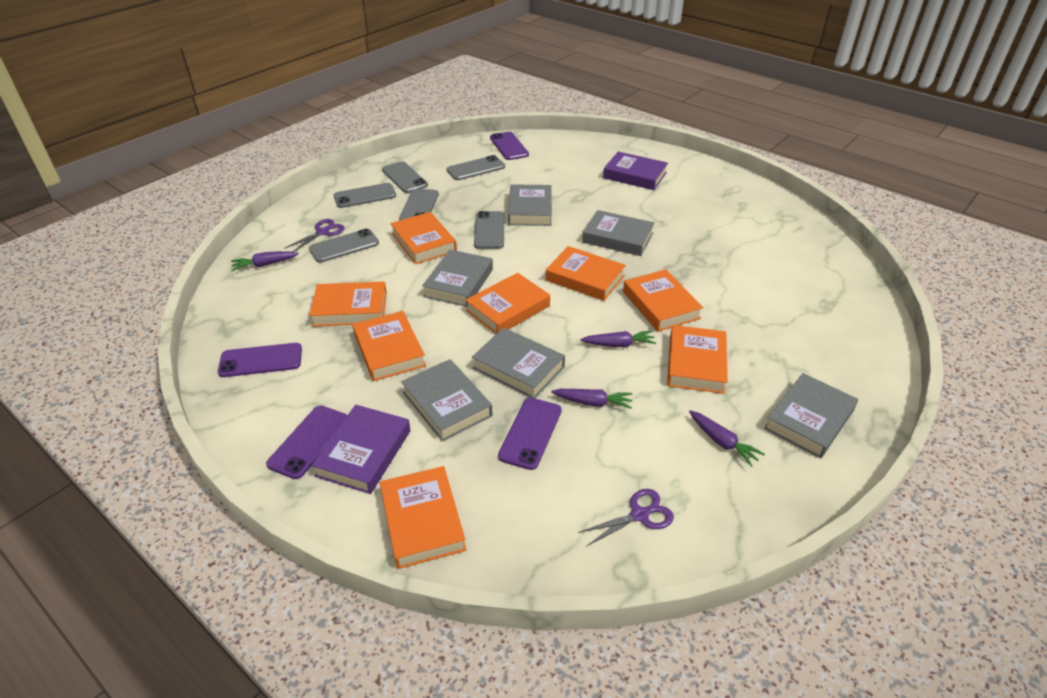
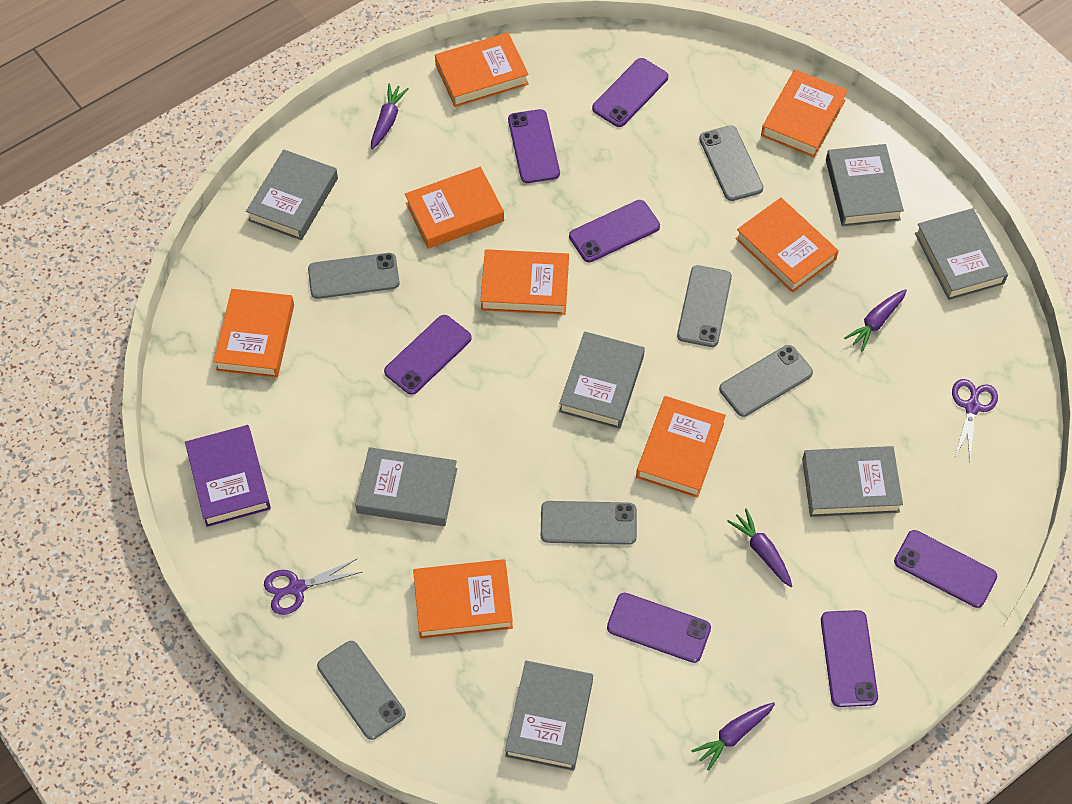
grey book: [401,359,492,442] [422,249,493,307] [472,328,565,398] [508,184,552,226] [582,210,655,256] [764,373,858,458] = 6 -> [246,149,338,240] [355,447,457,526] [505,661,593,771] [559,331,645,429] [802,446,903,517] [826,144,904,226] [915,208,1008,300] = 7
purple book: [311,405,411,494] [603,152,668,190] = 2 -> [185,425,271,527] = 1
purple phone: [218,343,302,377] [266,405,347,479] [490,132,529,160] [498,398,562,470] = 4 -> [384,315,472,395] [508,109,560,183] [569,200,660,262] [592,58,668,127] [607,593,711,663] [821,610,878,707] [894,530,997,608] = 7

